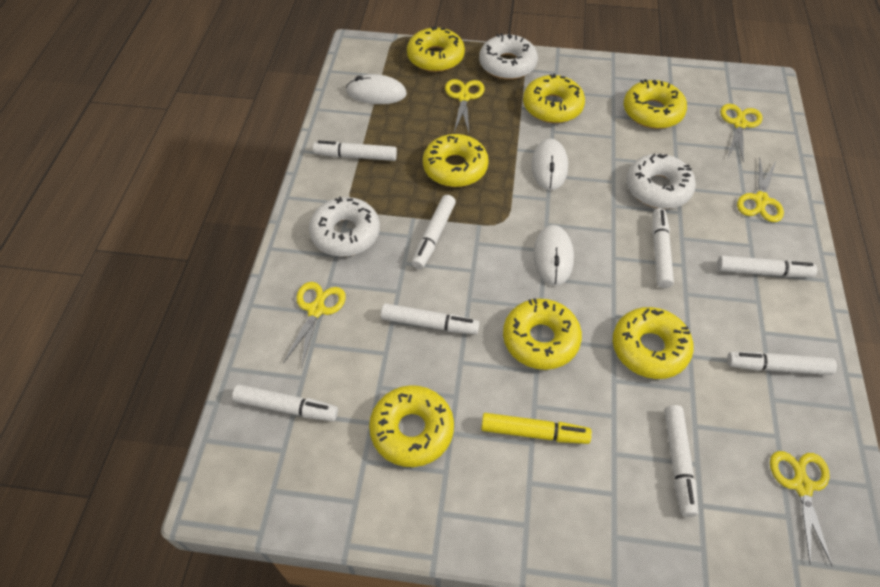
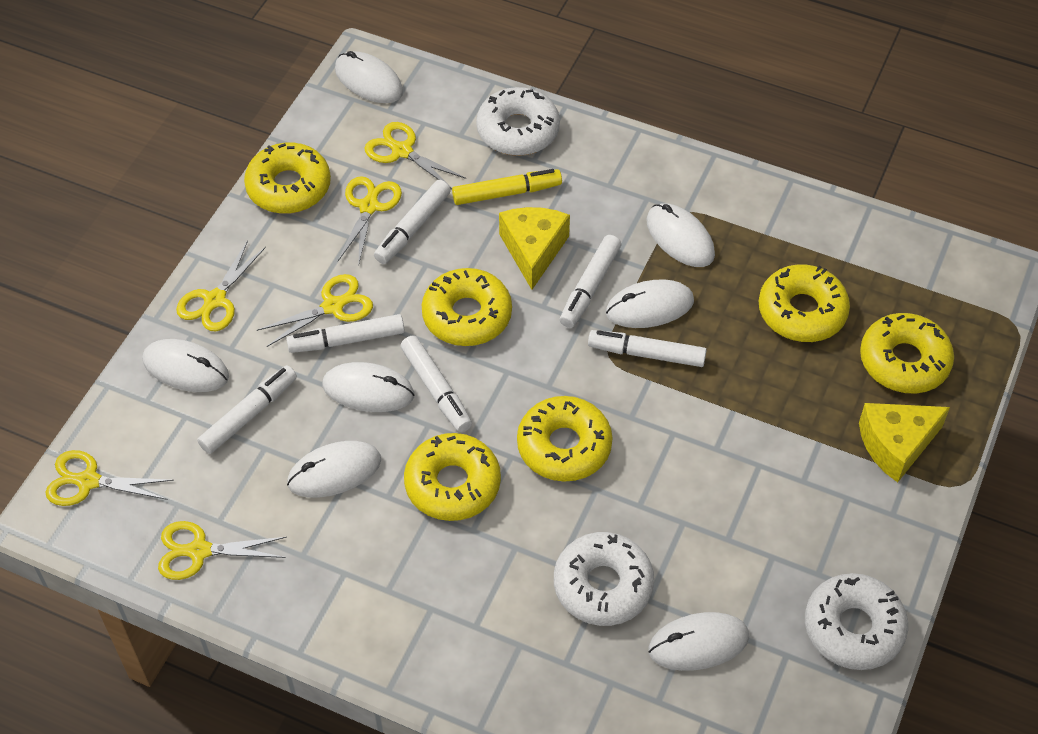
white marker: [232,384,338,421] [313,141,397,161] [381,303,480,335] [411,195,456,269] [652,208,674,288] [664,405,698,517] [717,255,817,277] [727,352,837,375] = 8 -> [197,365,297,454] [286,314,405,353] [374,180,451,264] [400,336,472,433] [560,235,621,328] [588,330,707,367] = 6
white mouse: [346,74,407,104] [531,138,568,190] [533,225,574,286] = 3 -> [143,339,229,392] [287,441,381,498] [322,362,414,412] [335,51,403,103] [606,279,694,328] [647,203,715,267] [648,612,749,671] = 7
yellow cheese: none = 0 -> [499,207,570,290] [859,403,950,483] = 2
yellow donut: [369,385,454,467] [407,26,465,72] [423,134,489,187] [503,298,582,370] [523,73,585,123] [613,307,694,379] [624,79,687,129] = 7 -> [244,143,331,214] [404,433,501,521] [422,268,512,346] [517,396,613,482] [759,264,850,342] [860,313,954,393] = 6
yellow scissors: [283,282,346,368] [445,79,485,132] [720,104,762,163] [737,157,784,222] [770,451,833,567] = 5 -> [45,450,174,506] [158,521,287,580] [176,240,266,331] [257,274,373,347] [338,176,402,266] [364,122,466,189] = 6

